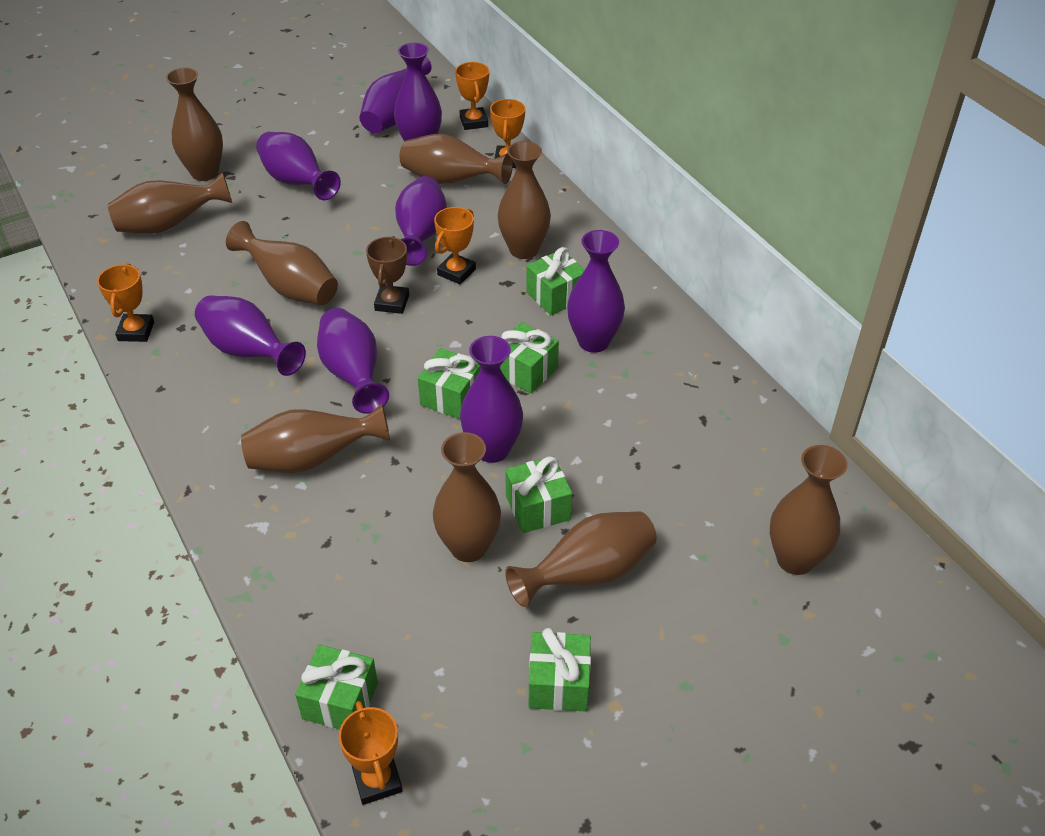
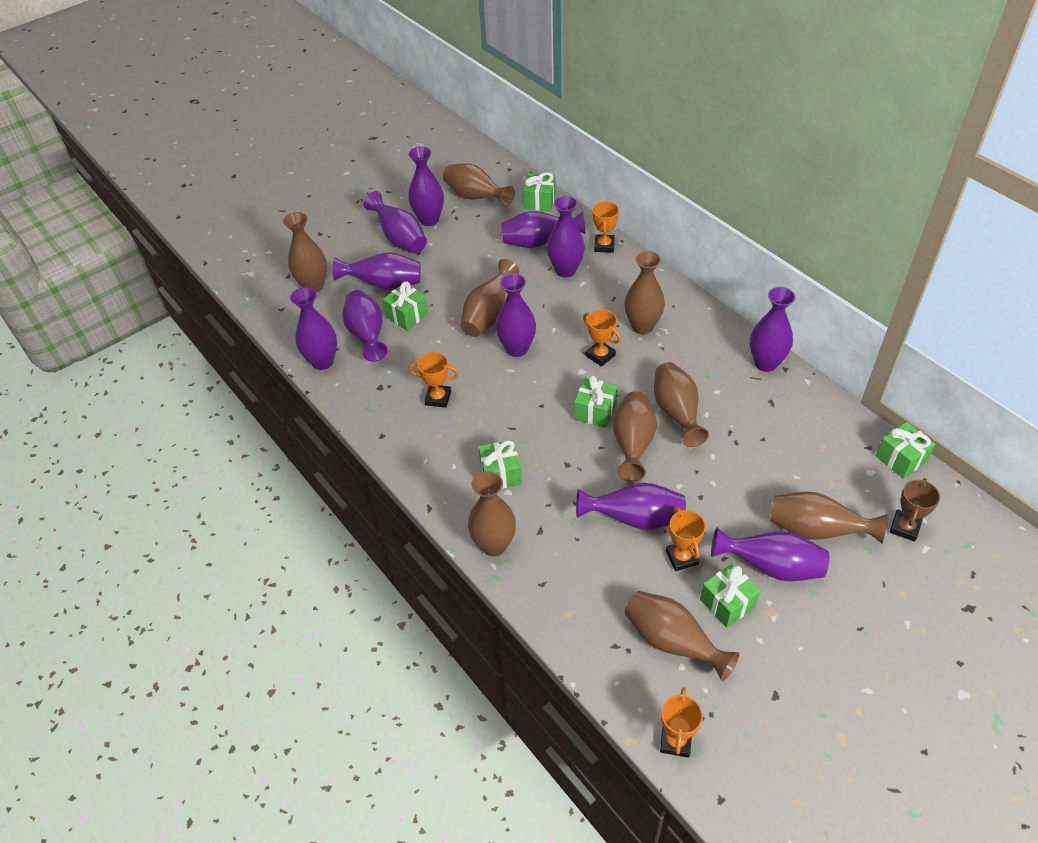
purple vase: [195,295,306,376] [256,132,341,200] [317,308,389,414] [360,56,432,133] [394,42,442,141] [395,176,447,266] [460,336,523,463] [567,230,625,353] = 8 -> [290,287,337,370] [333,252,421,290] [343,290,388,362] [364,191,427,253] [408,147,444,226] [496,273,536,357] [501,211,585,248] [547,196,585,277] [576,483,686,530] [711,527,829,581] [750,287,796,372] = 11

